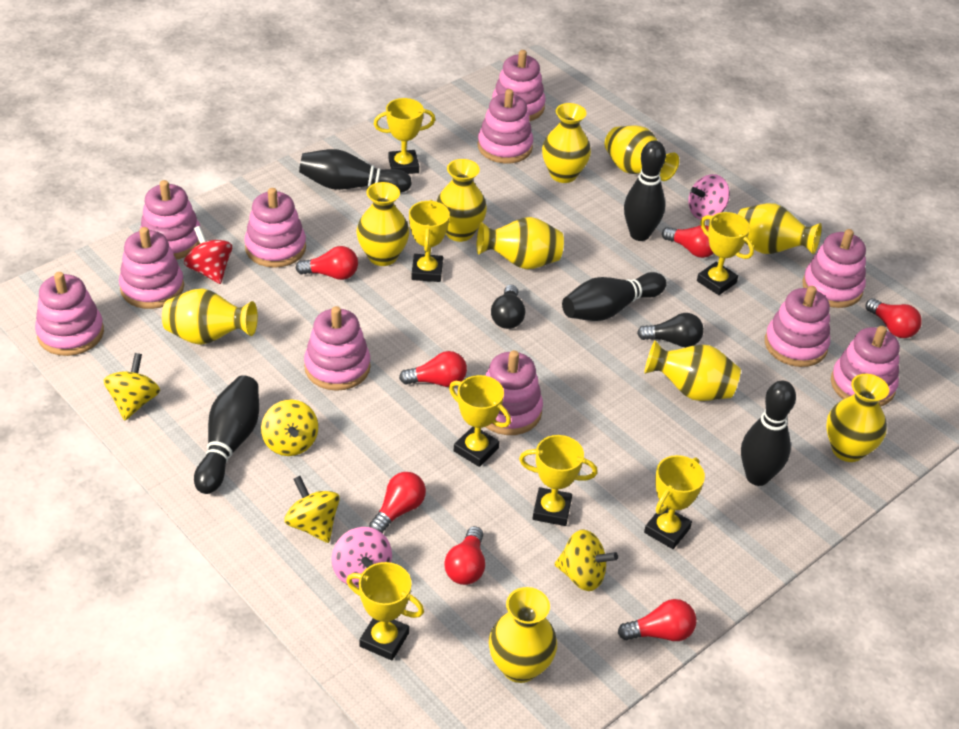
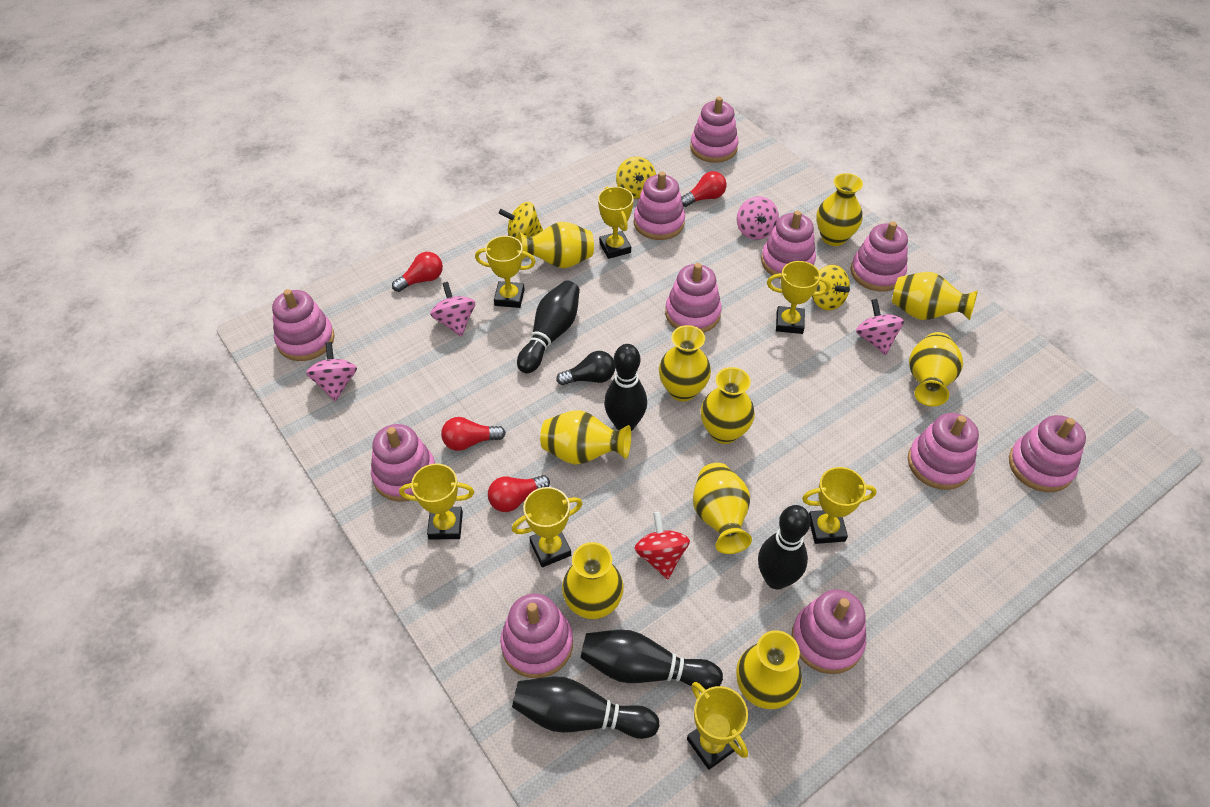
black light bulb: [491,285,525,329] [637,313,704,347] = 2 -> [556,351,615,385] = 1
pink spinning top: [331,527,392,587] [688,174,730,220] = 2 -> [306,342,357,401] [430,282,475,337] [737,196,779,240] [856,299,904,355] = 4
red light bulb: [296,246,358,280] [369,472,426,533] [399,351,467,387] [444,526,485,585] [618,599,697,641] [662,225,714,258] [866,298,922,338] = 7 -> [392,252,443,292] [441,417,506,451] [488,475,550,512] [681,171,727,207] = 4
yellow spinning top: [103,353,160,420] [261,399,318,456] [284,476,340,543] [555,530,618,591] = 4 -> [499,202,543,239] [616,157,656,199] [812,265,850,310] = 3

